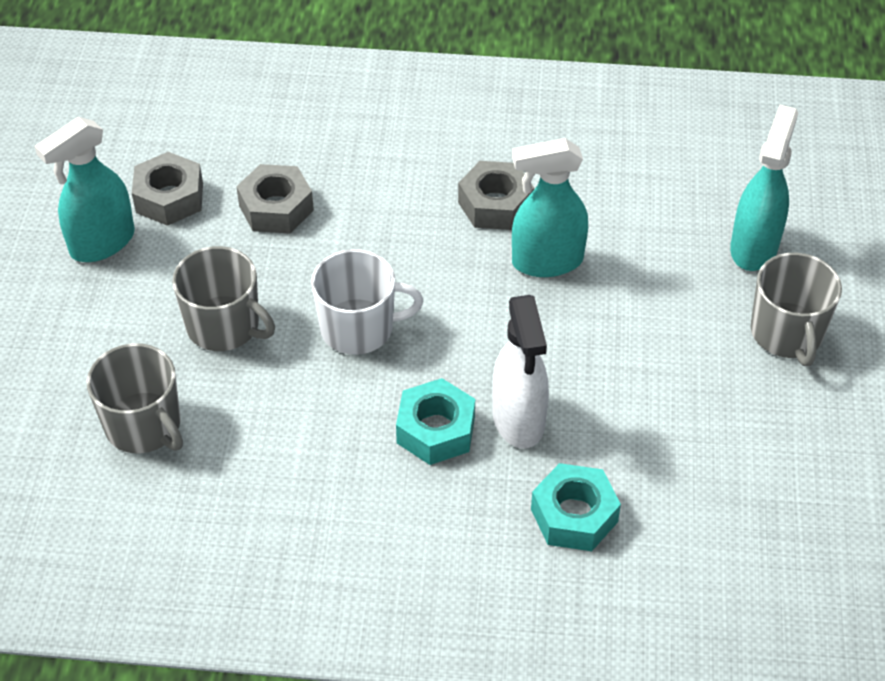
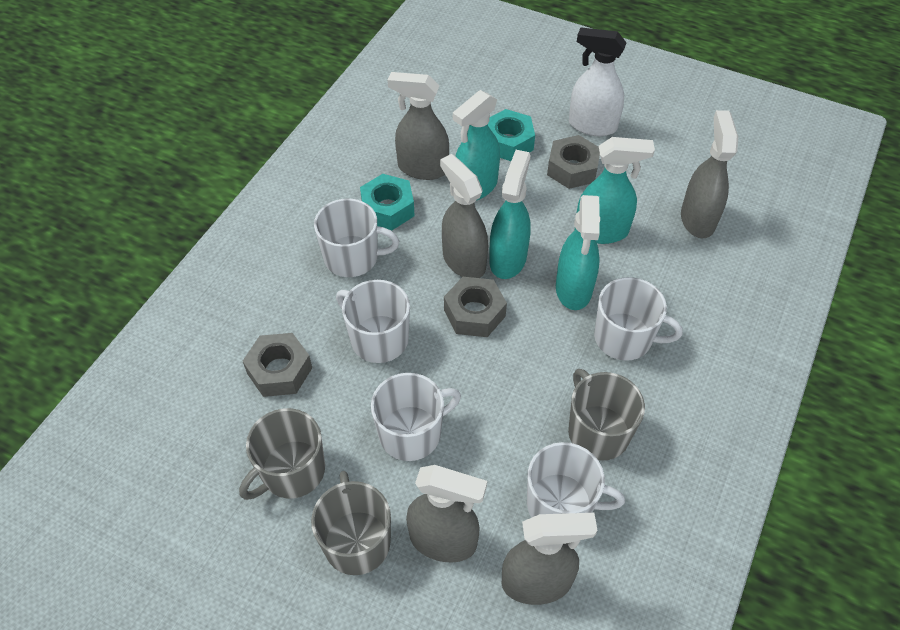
grey spray bottle: none = 0 -> [387,72,449,180] [406,465,487,563] [440,154,488,278] [501,513,597,605] [681,110,738,238] = 5
turquoise spray bottle: [34,117,135,262] [512,138,588,277] [730,105,798,271] = 3 -> [453,90,500,201] [489,150,531,279] [556,195,600,310] [575,137,655,244] = 4
white mug: [311,249,423,355] = 1 -> [314,198,399,277] [336,280,410,363] [371,373,461,461] [527,442,625,518] [594,277,683,361] = 5

